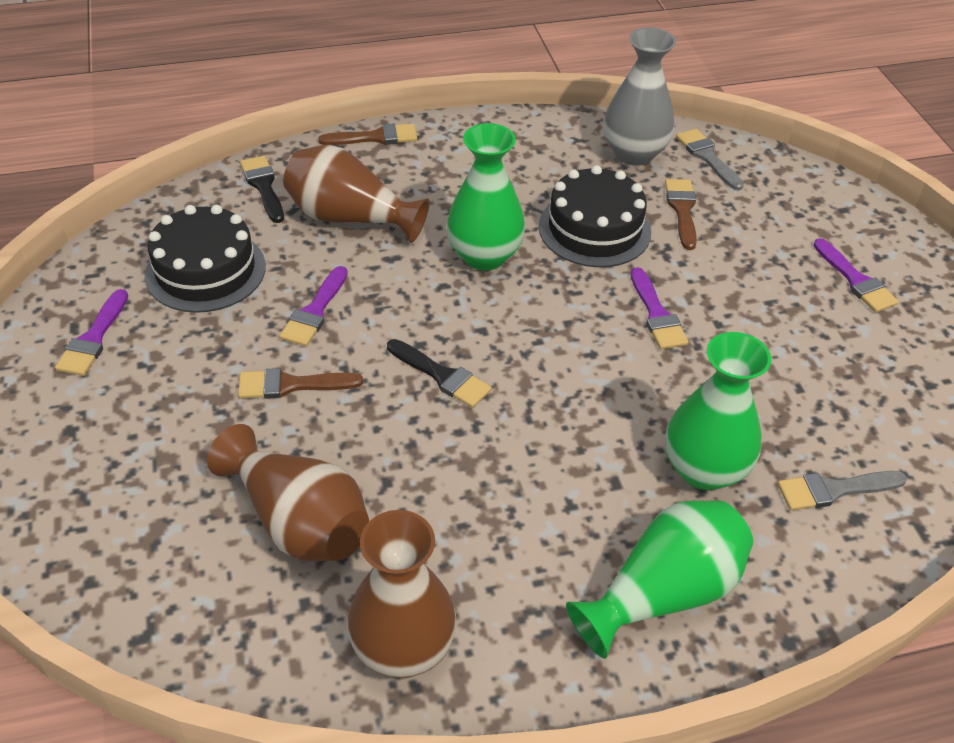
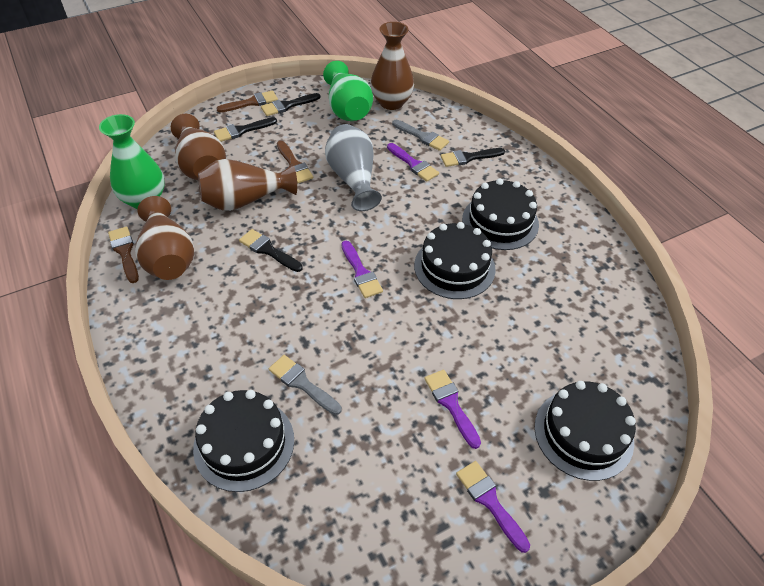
black brush: [240,156,284,223] [387,339,492,408] = 2 -> [214,117,277,142] [239,229,303,272] [261,93,320,116] [441,148,505,167] = 4
black cake: [145,205,266,313] [539,165,651,267] = 2 -> [193,390,294,492] [414,222,496,299] [462,178,539,250] [534,381,636,481] = 4
brown vase: [207,424,369,562] [283,145,429,243] [347,510,457,678] = 3 -> [135,196,194,280] [171,114,226,180] [198,159,297,211] [371,22,414,110] = 4
green vase: [446,123,525,270] [566,500,753,659] [665,332,771,490] = 3 -> [99,114,165,209] [323,61,373,121] = 2

